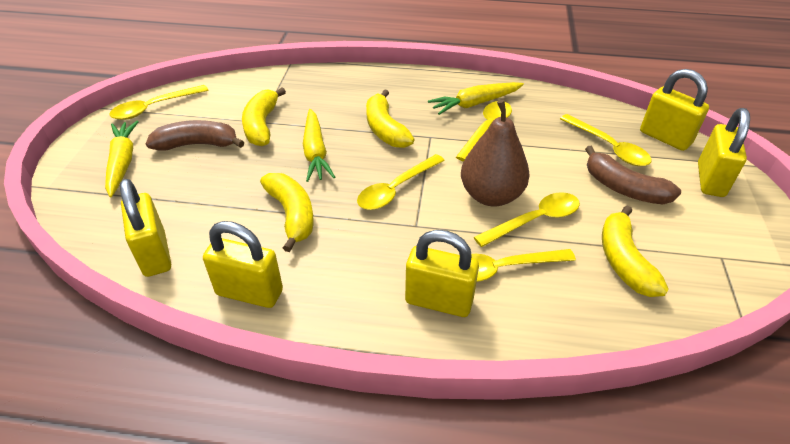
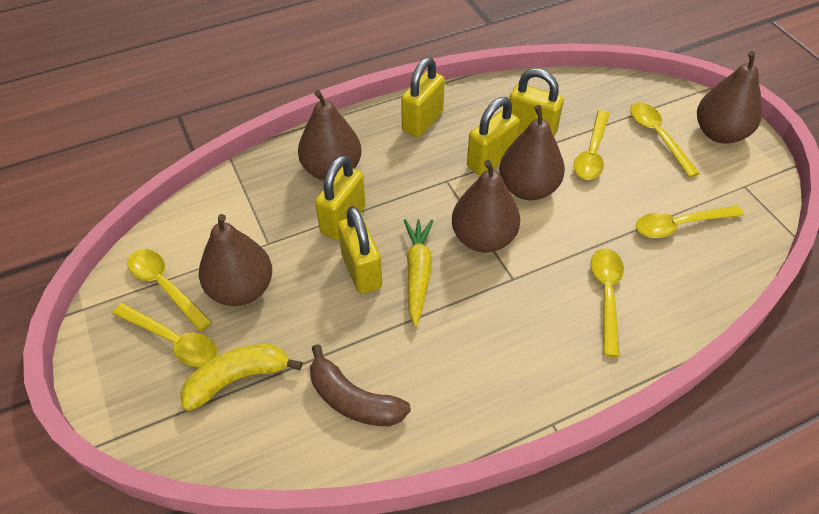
brown banana: [146,120,245,151] [585,146,681,204] = 2 -> [310,344,411,426] = 1
brown pear: [461,100,530,206] = 1 -> [199,214,272,306] [298,90,361,180] [452,160,520,253] [499,105,565,200] [697,51,762,144] = 5
yellow banana: [242,87,286,146] [260,173,313,252] [366,89,414,148] [602,205,669,297] = 4 -> [180,344,302,411] = 1
yellow carrot: [105,121,139,197] [303,109,335,182] [428,82,524,115] = 3 -> [404,219,433,327] = 1

